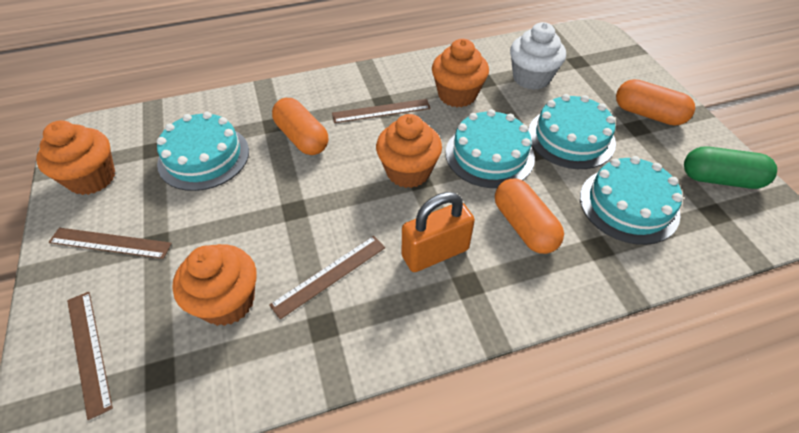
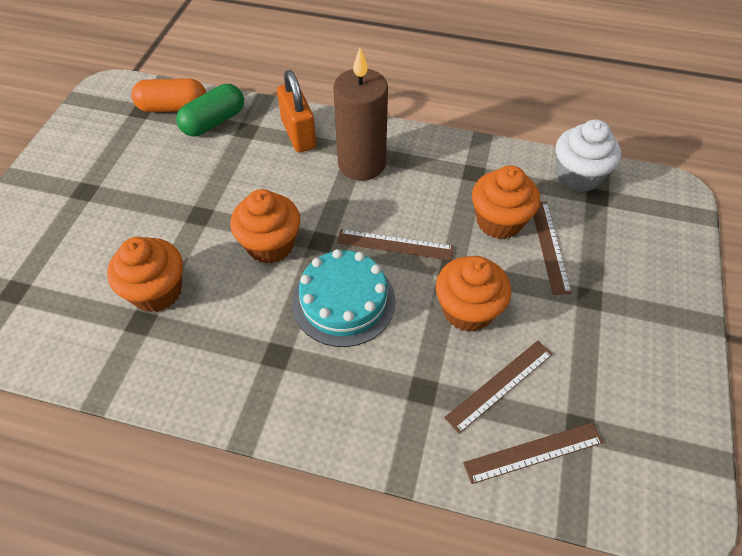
brown candle: none = 0 -> [333,48,388,181] = 1
orange capsule: [272,98,328,155] [495,179,564,254] [616,79,695,126] = 3 -> [131,78,206,112] = 1
turquoise cake: [157,112,249,191] [446,109,535,188] [528,94,616,169] [580,156,683,245] = 4 -> [292,249,395,347] = 1

